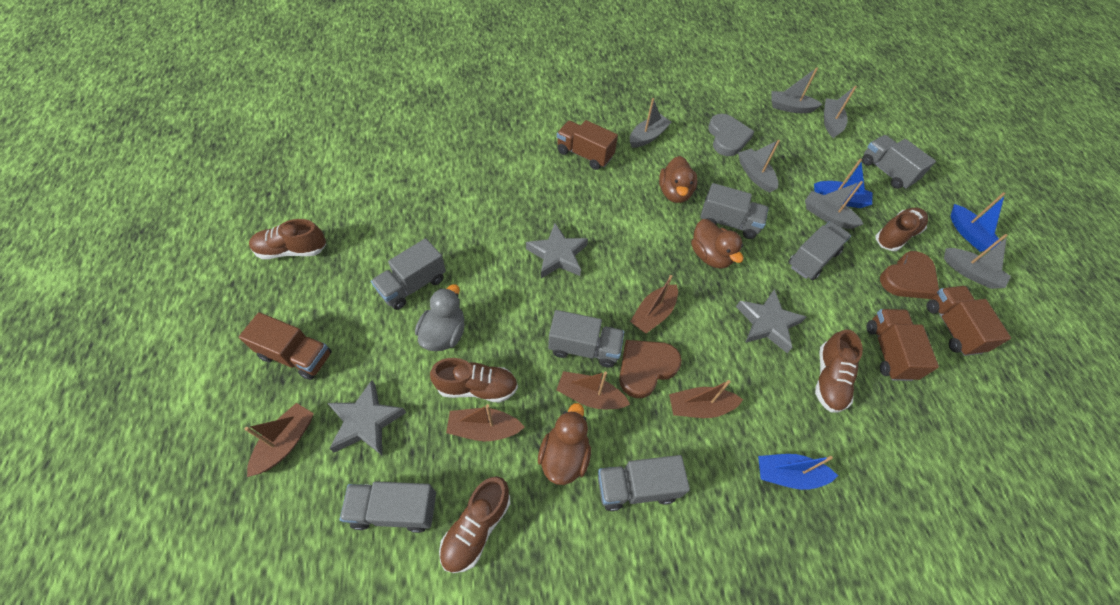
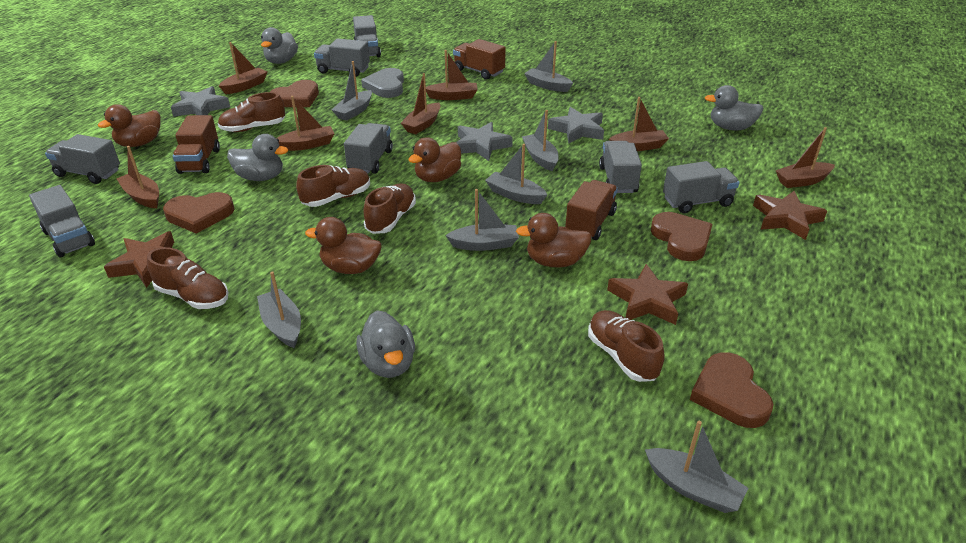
blue boat: [758,454,838,490] [814,159,873,208] [951,192,1006,252] = 3 -> none = 0
brown boat: [245,403,314,477] [446,404,525,441] [556,371,630,409] [630,275,678,334] [669,380,743,418] = 5 -> [116,146,159,208] [219,42,267,94] [276,96,335,151] [401,73,440,134] [426,50,478,100] [609,97,669,151] [776,127,835,188] = 7
brown duck: [538,403,591,485] [659,156,697,203] [691,219,743,269] = 3 -> [98,104,161,147] [305,217,382,274] [408,137,461,182] [516,213,592,267] = 4
brown heart: [619,340,682,398] [880,251,939,299] = 2 -> [163,192,234,234] [270,80,319,107] [651,212,712,261] [690,352,774,428] = 4
brown star: none = 0 -> [104,231,174,288] [607,264,688,325] [753,191,827,240] = 3
brown truck: [239,312,332,380] [557,120,618,170] [867,309,939,381] [927,286,1011,356] = 4 -> [173,115,220,174] [453,39,506,80] [565,180,618,240] = 3
grey boat: [630,98,671,148] [738,140,780,192] [771,68,822,113] [805,181,863,229] [824,86,857,138] [944,234,1011,289] = 6 -> [257,271,301,348] [332,61,372,121] [445,189,519,251] [485,144,547,204] [522,110,559,171] [524,41,573,92] [645,421,748,513] = 7
grey duck: [415,284,465,351] = 1 -> [227,134,288,181] [261,27,298,64] [356,310,415,378] [705,85,763,130] = 4

